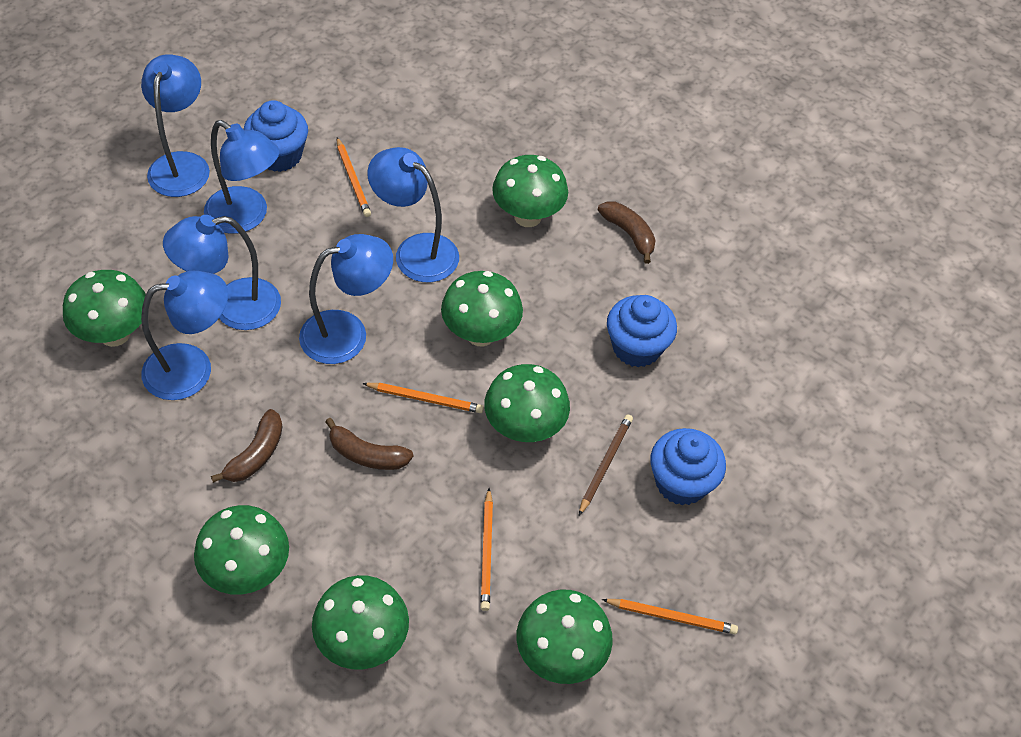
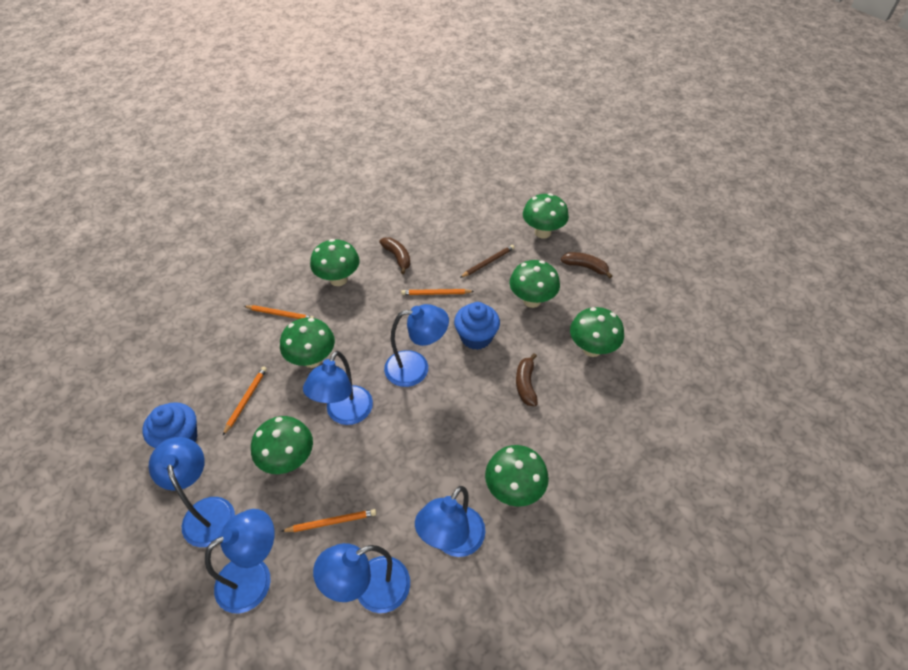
blue cupcake: [243,100,308,172] [607,295,677,367] [650,428,726,506] = 3 -> [142,402,198,448] [454,302,500,350] = 2

